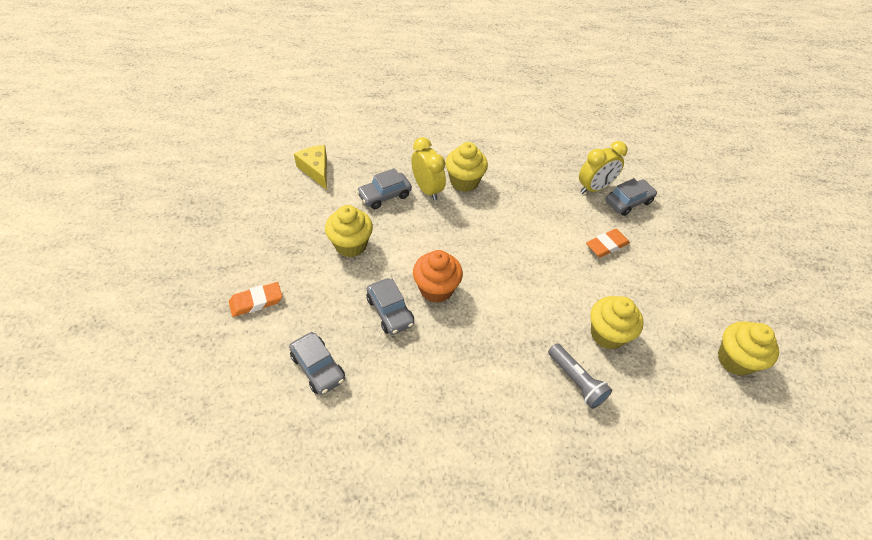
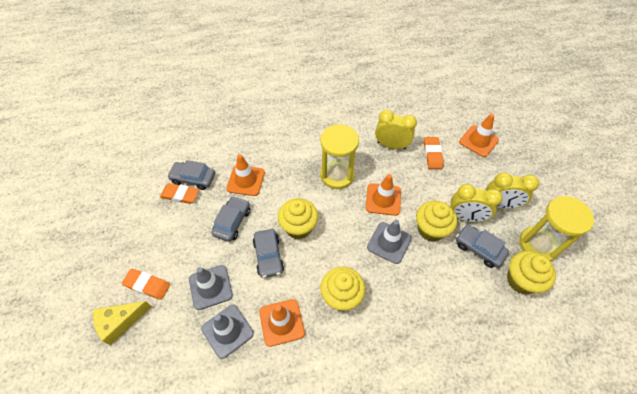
grey flashlight: [548,343,612,409] = 1 -> none = 0
grey traffic cone: none = 0 -> [189,265,233,310] [201,305,254,359] [367,220,412,264] = 3
orange cupcake: [413,250,463,303] = 1 -> none = 0
orange eraser: [229,282,282,317] [586,229,630,258] = 2 -> [122,269,170,300] [160,183,199,204] [424,137,444,169] = 3
orange traffic cone: none = 0 -> [226,154,265,196] [259,299,305,347] [366,174,401,216] [459,114,499,157] = 4
yellow clock: [411,137,446,201] [579,141,628,194] = 2 -> [375,110,417,150] [450,184,503,222] [486,172,539,209] = 3
yellow hourglass: none = 0 -> [320,124,359,189] [519,196,594,261] = 2

